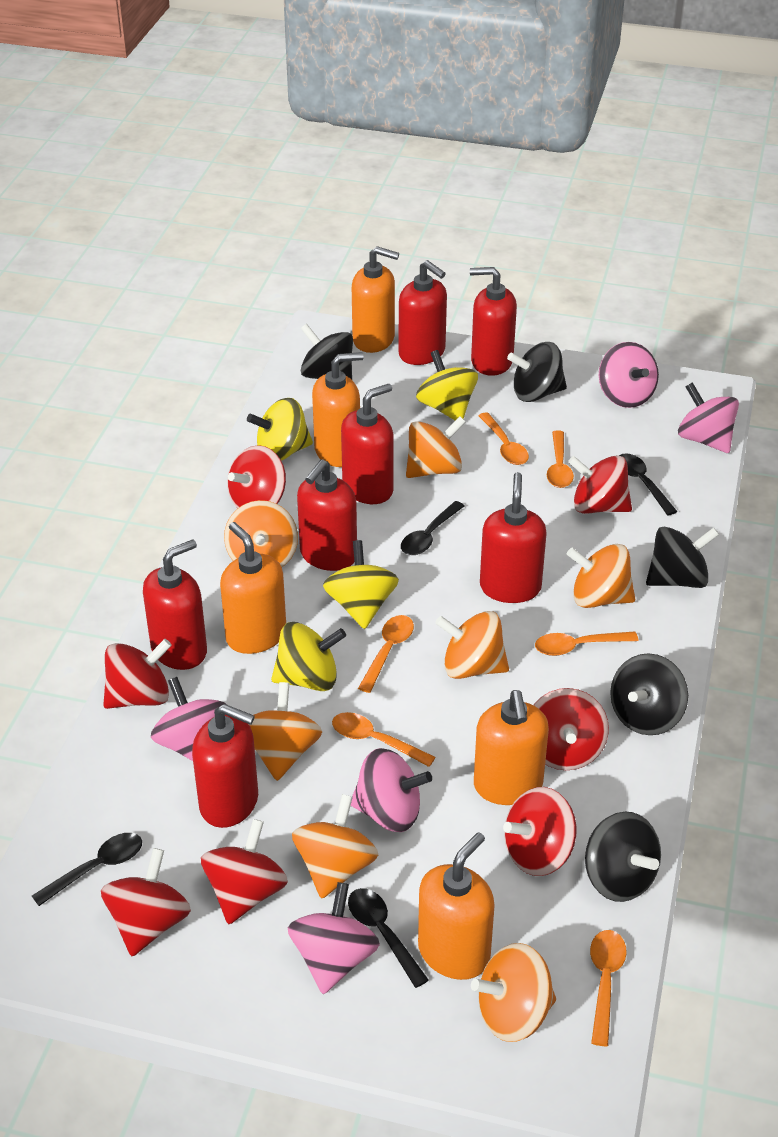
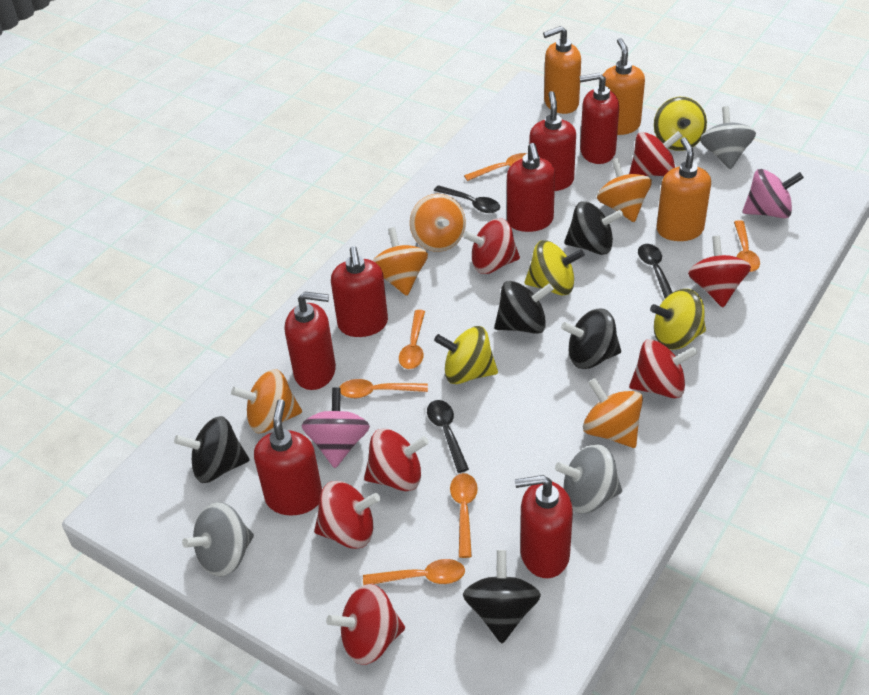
black spoon: [32,833,142,906] [348,888,429,988] [401,501,464,555] [619,453,678,515] = 4 -> [427,400,469,473] [434,185,500,213] [638,244,673,298] = 3
grey spinning top: none = 0 -> [182,502,254,577] [555,444,622,514] [700,106,756,169] = 3
orange soap dispenser: [220,522,286,654] [312,352,363,467] [352,246,399,353] [418,832,495,980] [474,690,549,805] = 5 -> [543,26,581,114] [603,38,645,135] [657,137,711,241] = 3
orange spinning top: [224,500,298,567] [249,682,322,781] [292,794,378,899] [406,416,466,478] [435,611,509,679] [471,943,556,1042] [567,544,635,608] = 7 -> [231,369,302,433] [372,227,428,296] [410,194,466,252] [583,378,643,448] [597,158,652,222] = 5
pink spinning top: [151,677,227,761] [288,882,380,994] [351,748,432,832] [599,342,659,408] [678,382,739,453] = 5 -> [301,387,370,468] [742,169,804,218] = 2

